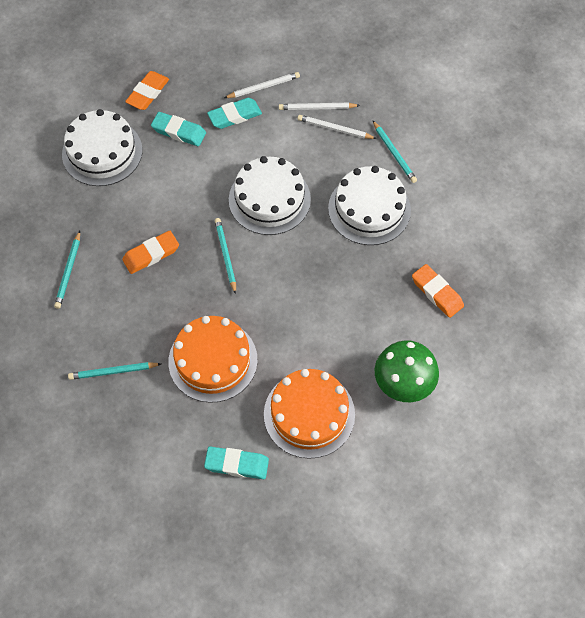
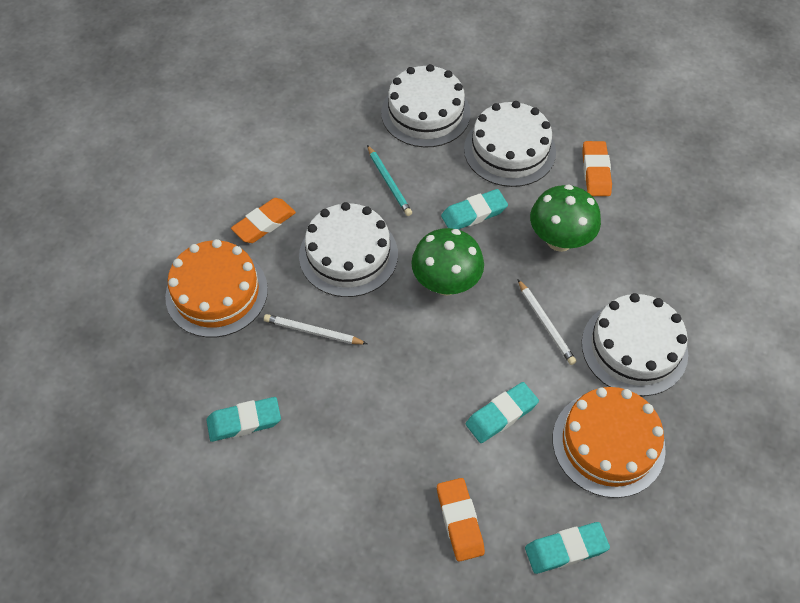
green mushroom: [375,340,439,402] = 1 -> [411,228,484,296] [530,185,601,252] = 2
turquoise eraser: [151,112,206,146] [204,447,269,479] [207,98,262,129] = 3 -> [207,397,281,442] [441,189,508,230] [466,382,539,443] [525,522,610,574] = 4
turquoise pencil: [54,231,80,309] [68,362,161,380] [215,218,236,294] [372,120,417,183] = 4 -> [367,145,412,216] = 1
white cake: [62,109,142,186] [229,156,311,235] [328,166,411,245] = 3 -> [299,202,398,297] [381,64,471,148] [464,101,556,187] [582,293,688,396] = 4
white pencil: [224,72,300,98] [279,103,360,110] [297,115,377,139] = 3 -> [264,314,367,344] [518,280,577,365] = 2

